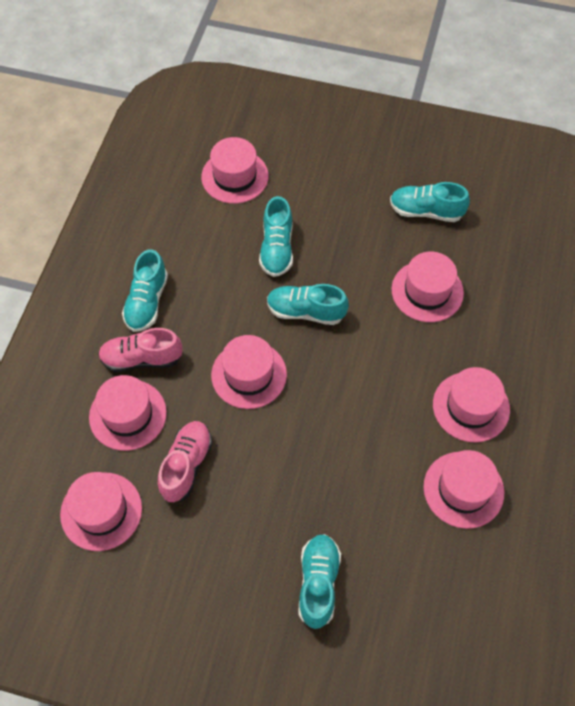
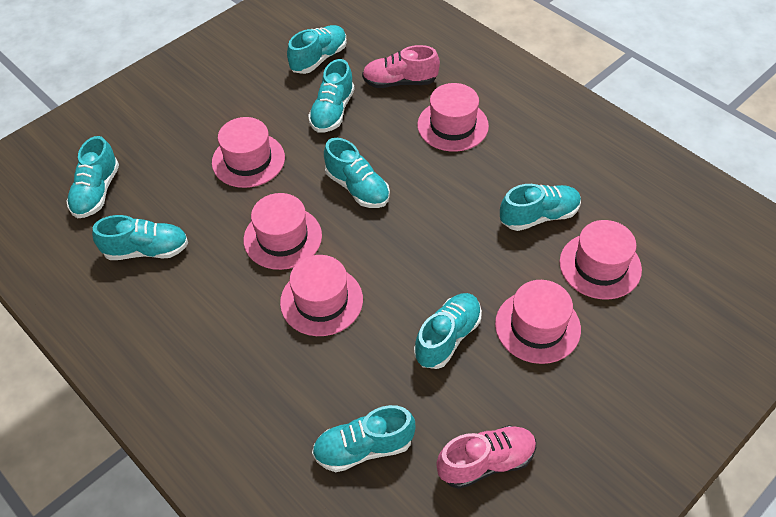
pink hat: [60,472,142,551] [89,375,167,451] [201,137,269,204] [211,335,287,409] [392,252,464,322] [424,450,504,529] [433,367,510,443] = 7 -> [212,117,285,188] [243,193,322,270] [280,255,363,336] [417,83,489,152] [495,280,581,364] [559,220,642,300] = 6
turquoise shoe: [122,249,168,332] [259,196,293,277] [267,284,349,325] [298,534,341,629] [390,182,470,222] = 5 -> [66,136,119,218] [92,215,188,260] [287,25,347,74] [308,59,354,133] [312,405,416,472] [324,138,390,208] [414,293,482,369] [500,184,581,231] = 8

